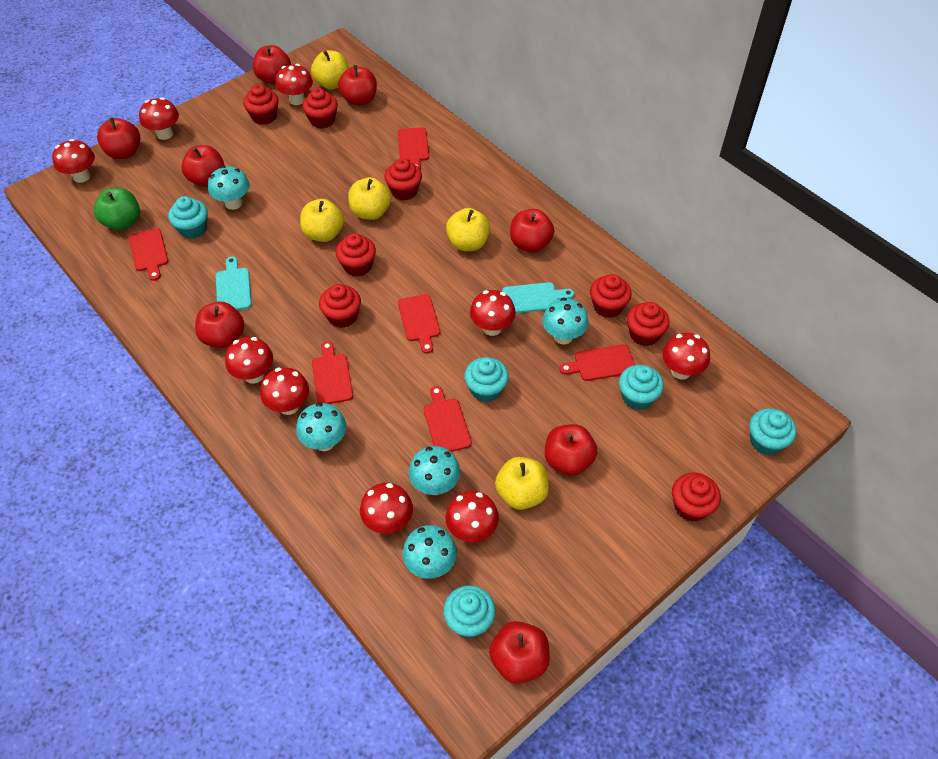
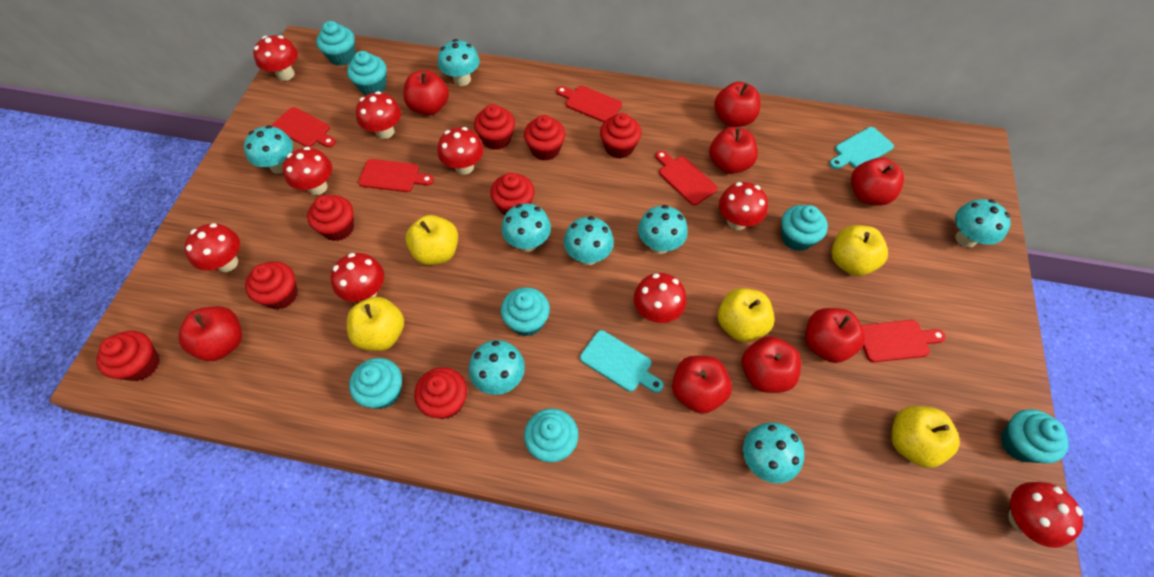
green apple: [94,188,140,230] = 1 -> none = 0
red cutting board: [129,228,168,281] [312,341,353,404] [397,127,429,170] [398,294,440,354] [423,386,472,452] [559,344,635,381] = 6 -> [272,107,336,147] [358,159,434,192] [556,86,622,122] [655,151,718,205] [861,320,946,362] = 5
turquoise cupcake: [168,196,208,239] [443,585,496,638] [464,357,509,402] [619,365,664,410] [749,408,796,455] = 5 -> [316,21,355,66] [347,51,387,95] [349,358,402,409] [501,287,550,336] [524,408,579,462] [781,205,828,251] [1001,409,1069,463] = 7
turquoise mushroom: [208,166,250,210] [296,403,347,451] [402,525,457,579] [409,446,460,495] [542,298,589,344] = 5 -> [244,125,293,173] [438,39,480,86] [469,340,525,395] [501,203,551,252] [564,216,614,265] [638,205,688,254] [743,423,804,483] [955,199,1011,248] = 8

